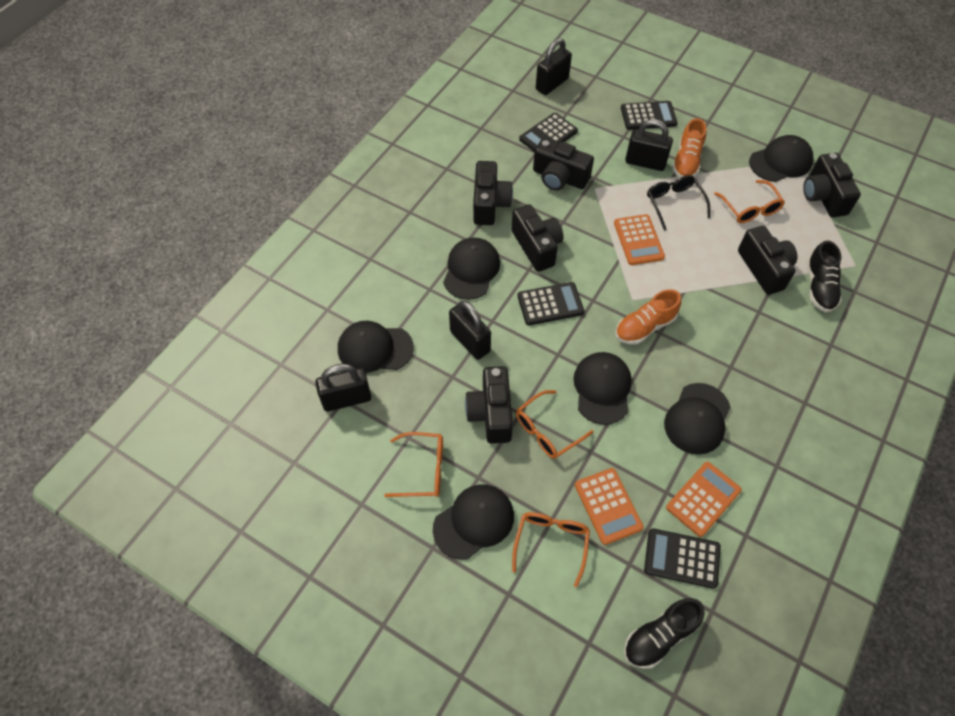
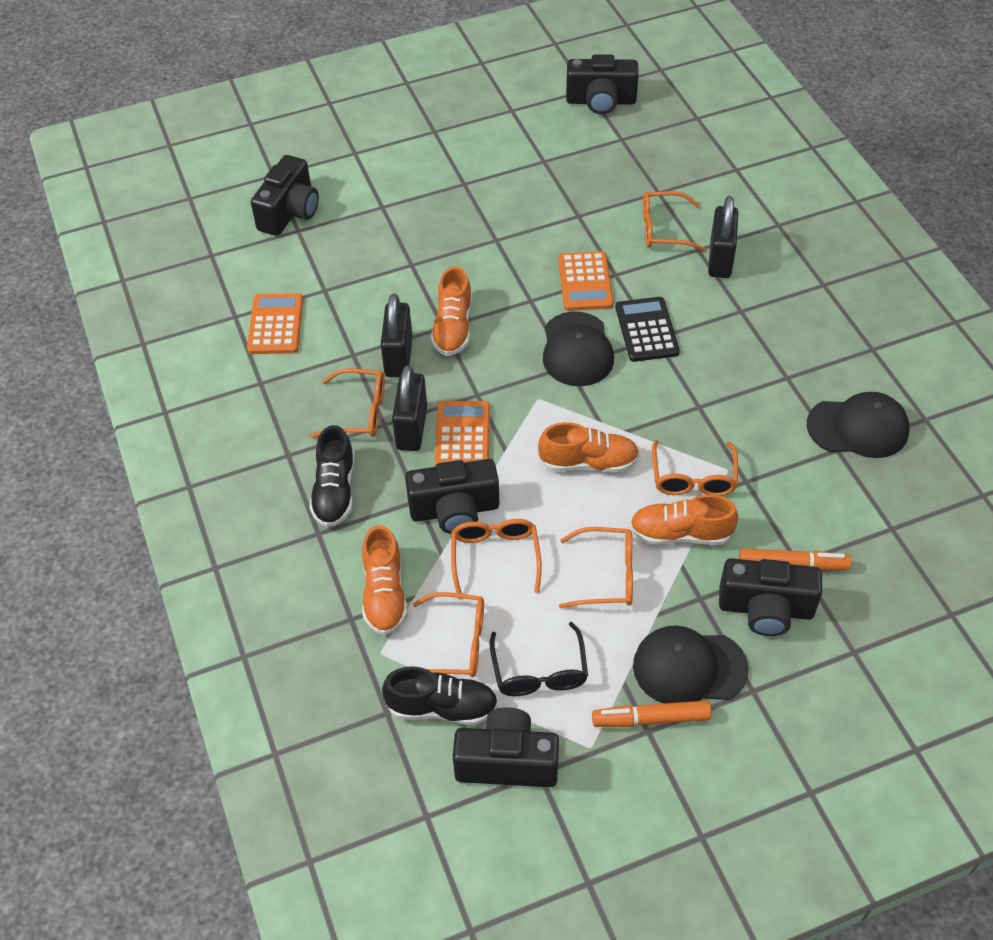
black calculator: [517,282,584,325] [519,113,578,152] [621,101,678,130] [644,528,721,589] = 4 -> [615,297,680,362] = 1
black camera: [465,366,513,444] [473,161,513,225] [512,204,564,272] [533,138,594,190] [738,226,798,295] [803,153,861,217] = 6 -> [251,155,319,236] [405,459,499,534] [453,707,559,787] [566,54,639,114] [719,558,822,636] = 5
black cap: [338,321,414,373] [433,484,514,560] [443,238,500,300] [573,352,632,425] [664,383,731,455] [749,135,813,182] = 6 -> [543,312,614,386] [633,625,749,704] [807,392,910,458] = 3
black padlock: [315,364,371,412] [449,300,491,360] [536,38,572,95] [625,119,673,171] = 4 -> [381,294,412,377] [392,365,427,451] [708,196,738,278] = 3
orange glasses: [384,432,443,497] [512,512,590,587] [516,390,594,459] [714,180,785,223] = 4 -> [310,368,385,438] [413,592,484,677] [451,519,542,599] [559,527,633,608] [643,191,706,252] [652,440,738,496] = 6
orange marker: none = 0 -> [592,700,711,727] [739,548,852,571] = 2
orange shoe: [615,289,681,345] [672,118,707,178] = 2 -> [362,525,407,635] [431,266,472,356] [538,422,640,473] [630,495,738,545] = 4

